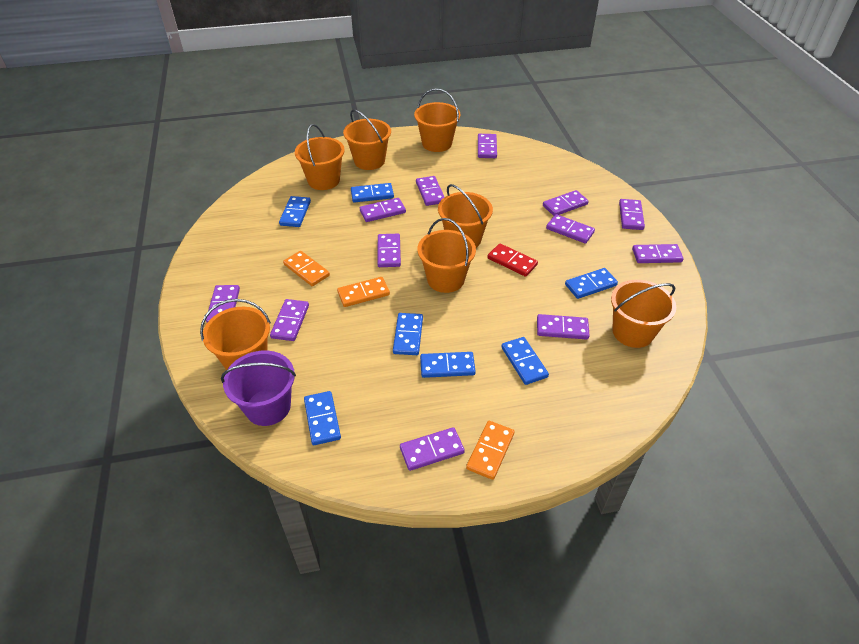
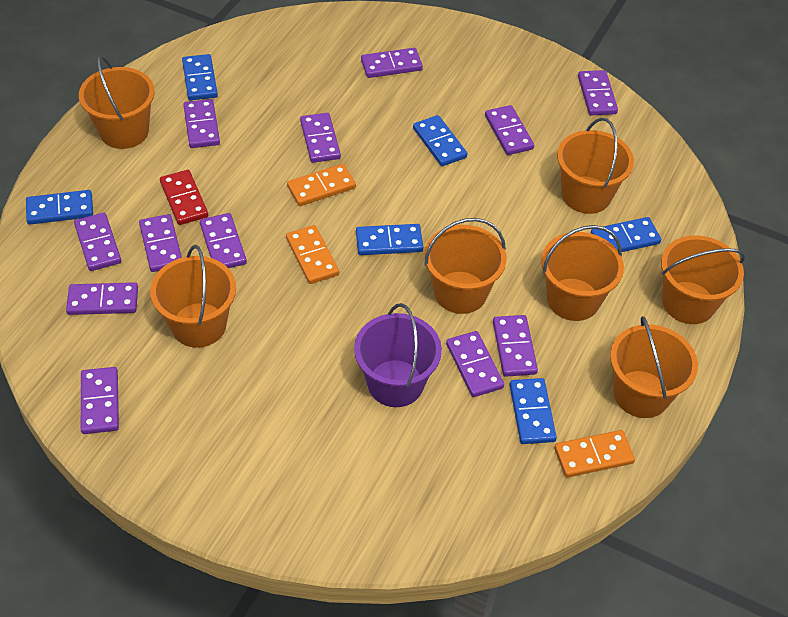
blue domino: [279,196,311,227] [304,391,341,445] [351,183,394,203] [393,313,423,355] [420,352,476,378] [501,337,549,385] [565,268,618,299] = 7 -> [26,190,93,225] [182,54,218,101] [356,224,423,255] [413,115,467,166] [510,378,557,444] [591,217,661,252] = 6

